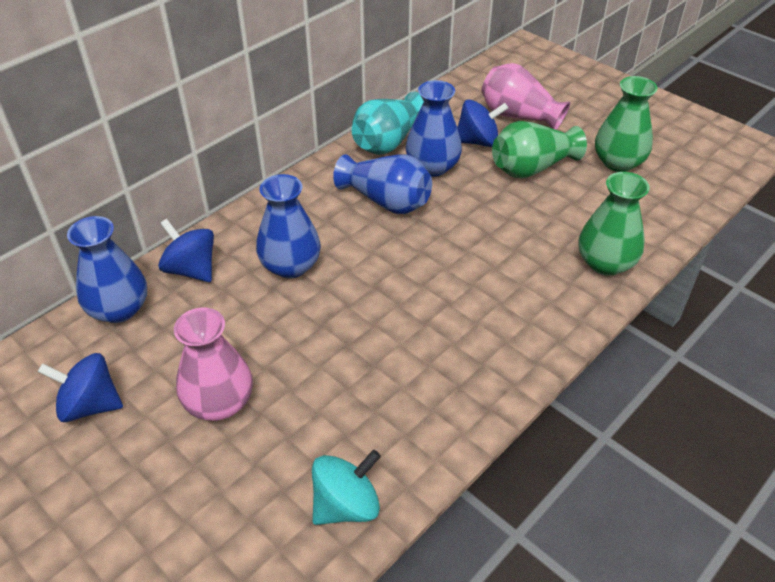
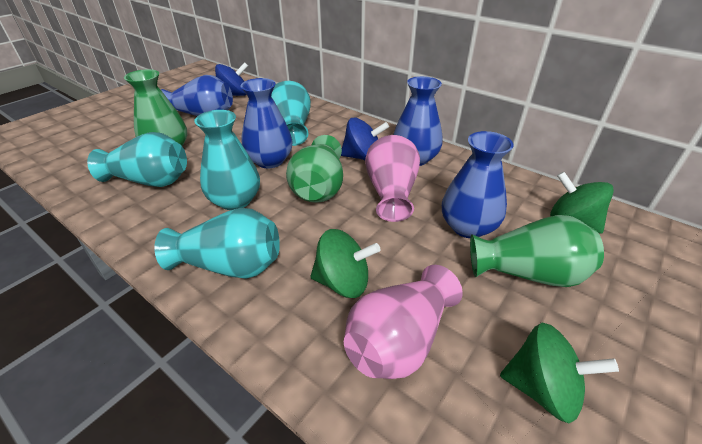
blue spinning top: [38,353,123,422] [158,219,214,282] [457,99,508,147] = 3 -> [215,62,248,96] [341,118,389,160] = 2
green spinning top: none = 0 -> [310,229,381,298] [500,322,619,423] [550,171,614,234] = 3
turquoise spinning top: [312,450,381,525] = 1 -> none = 0
turquoise vase: [352,92,424,155] = 1 -> [87,132,187,187] [154,208,280,279] [194,110,260,210] [271,81,311,146] = 4

